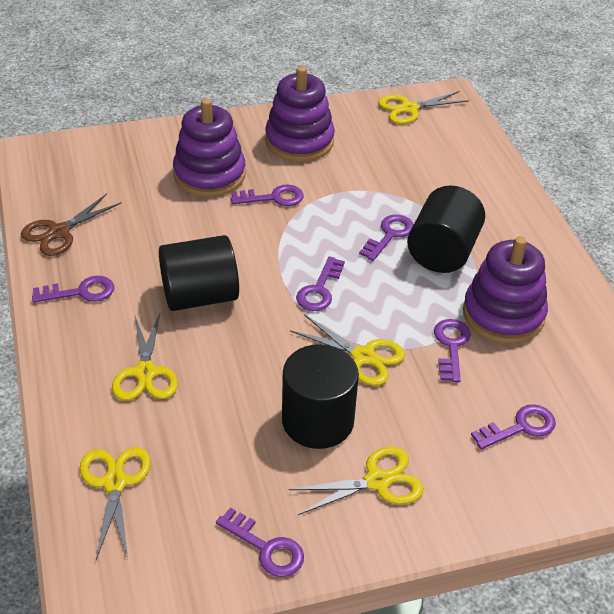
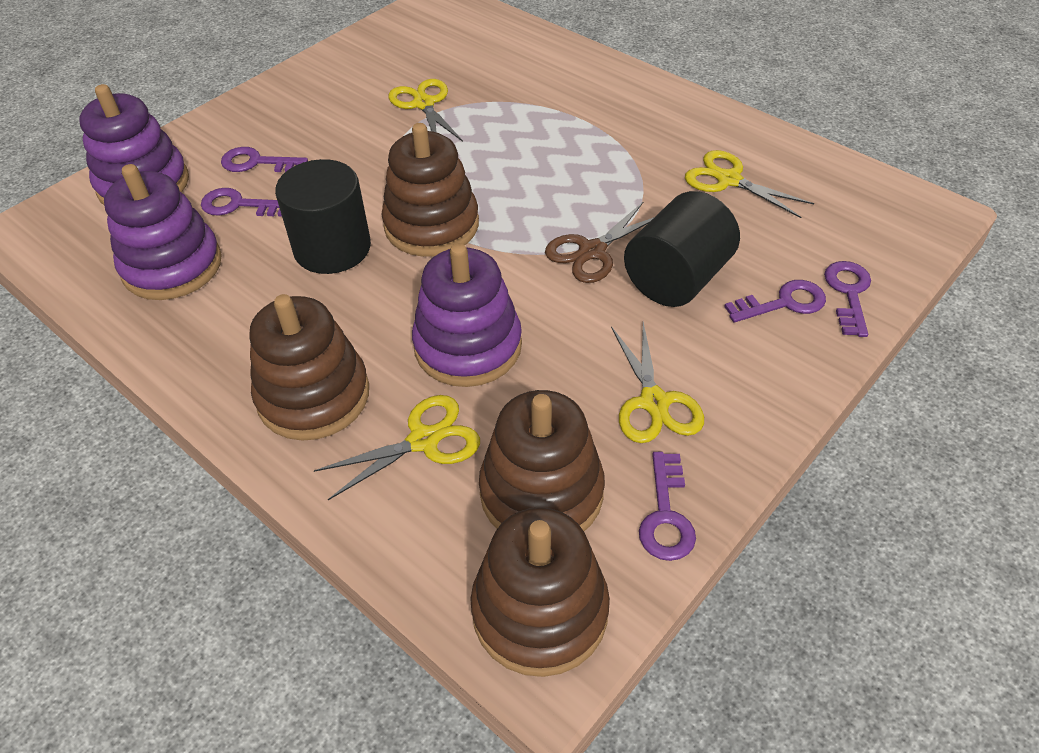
black cylinder: [159,235,239,311] [282,344,359,449] [407,186,485,273] = 3 -> [275,159,371,274] [624,191,740,307] = 2
brown stacking toy: none = 0 -> [249,294,369,441] [382,123,479,257] [470,507,610,677] [479,390,605,531] = 4
purple key: [32,276,114,303] [216,507,304,577] [231,184,304,206] [296,256,345,311] [359,215,414,261] [434,319,471,383] [471,404,556,449] = 7 -> [201,188,282,216] [221,147,308,172] [639,452,696,561] [724,280,826,323] [824,261,871,337] = 5
yellow scissors: [80,447,151,560] [112,313,178,401] [289,446,423,515] [290,314,405,386] [378,91,469,124] = 5 -> [314,395,480,500] [389,79,463,142] [611,322,704,443] [685,150,814,218] = 4

